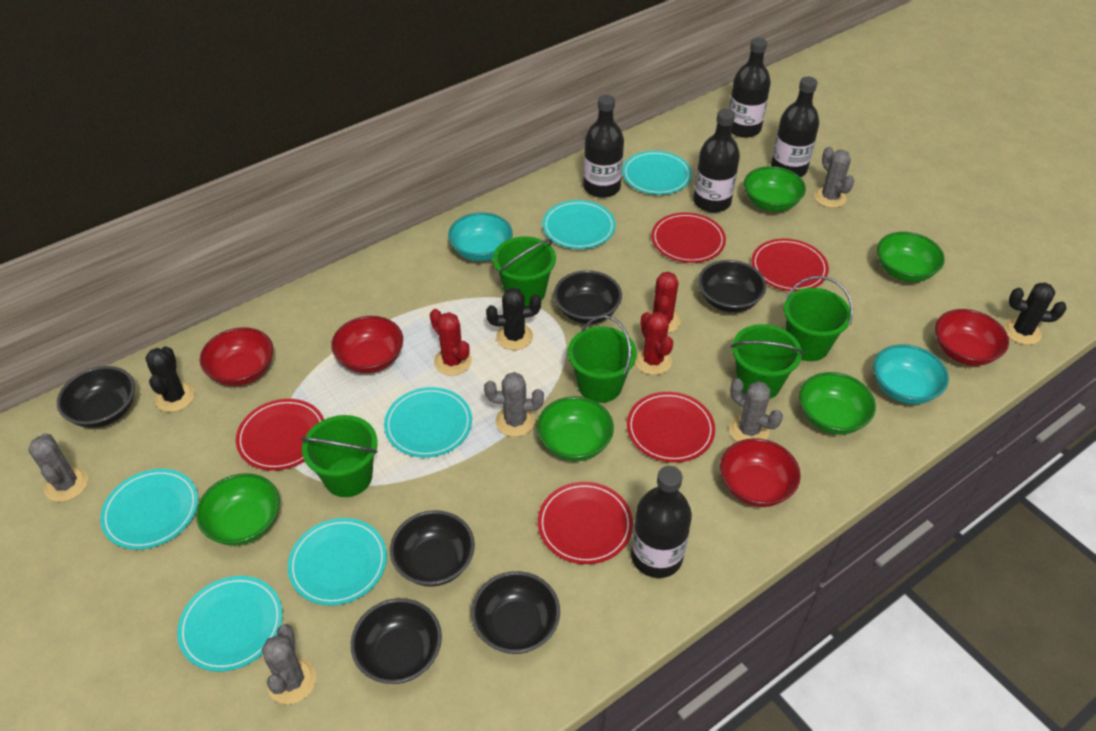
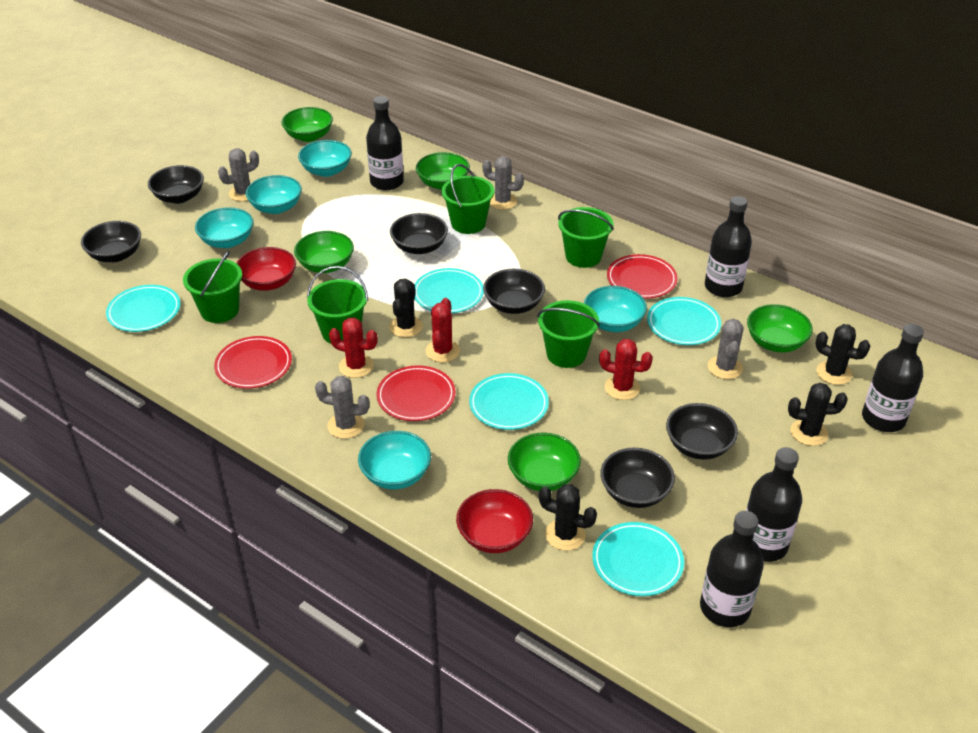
black cactus: [145,346,195,412] [486,288,541,350] [1004,282,1067,345] = 3 -> [389,279,423,337] [539,484,597,551] [788,383,848,446] [815,324,870,385] = 4
grey cactus: [28,433,88,502] [262,624,316,704] [484,372,544,437] [729,379,783,442] [814,147,854,208] = 5 -> [218,148,259,201] [315,376,370,439] [482,156,524,210] [708,319,744,379] = 4
red bowl: [200,327,273,386] [331,316,403,373] [720,438,801,507] [935,309,1009,366] = 4 -> [236,247,296,291] [456,489,533,553] = 2
red plate: [236,399,324,470] [538,482,633,564] [627,392,715,463] [651,212,726,263] [751,238,829,292] = 5 -> [214,336,292,389] [377,365,456,421] [607,254,678,299] = 3
turquoise bowl: [448,212,513,261] [873,344,949,404] = 2 -> [195,207,253,248] [246,175,302,214] [298,140,352,177] [358,431,431,490] [584,286,647,332] = 5
turquoise plate: [100,469,198,550] [177,576,283,672] [288,518,387,606] [384,387,472,458] [542,200,616,249] [622,151,692,195] = 6 -> [106,285,181,332] [415,268,484,313] [469,373,549,430] [592,522,684,596] [647,297,721,345] = 5

